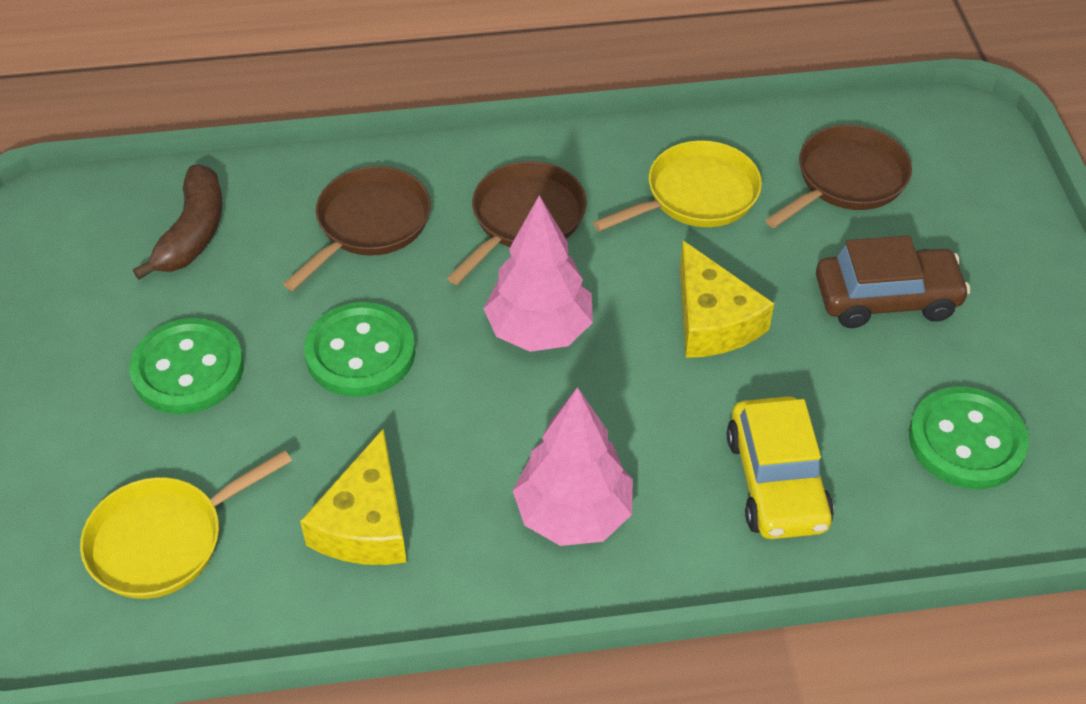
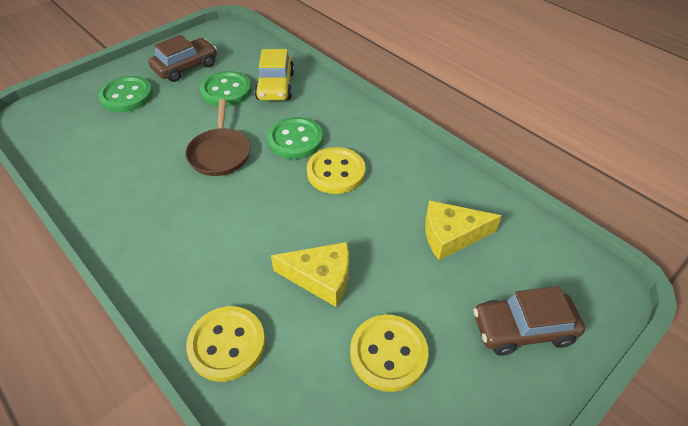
brown banana: [133,165,223,279] = 1 -> none = 0
brown car: [816,235,970,328] = 1 -> [148,35,217,82] [473,286,585,356] = 2
brown pan: [283,166,431,291] [447,161,587,285] [765,125,912,228] = 3 -> [185,99,251,176] = 1
pink tree: [484,195,593,352] [513,387,633,546] = 2 -> none = 0
yellow button: none = 0 -> [186,306,265,382] [307,147,366,194] [350,315,429,392] = 3
yellow pan: [80,450,292,599] [593,140,762,232] = 2 -> none = 0

